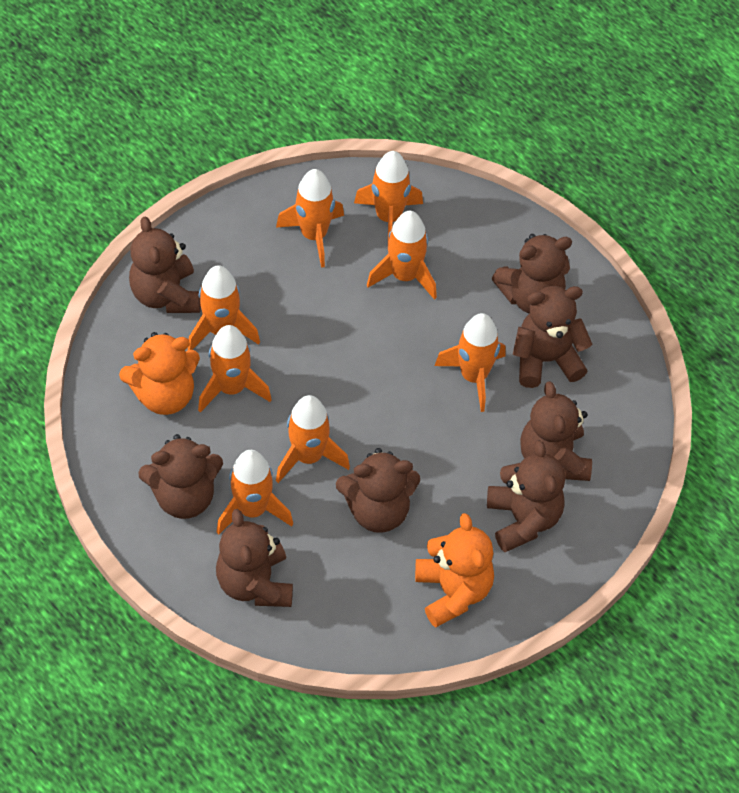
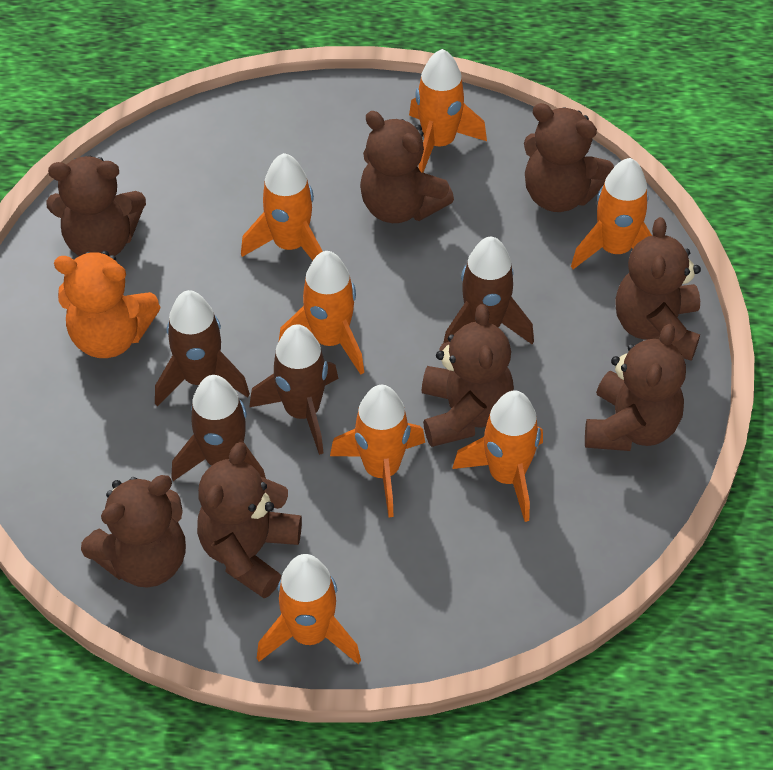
brown rocket: none = 0 -> [155,290,250,407] [171,375,266,481] [249,324,338,455] [443,237,534,345] = 4
orange rocket: [188,265,260,350] [198,325,272,413] [217,450,293,535] [276,169,344,268] [276,395,350,483] [354,151,423,242] [367,211,437,300] [434,313,506,412] = 8 -> [241,153,323,260] [257,554,361,664] [279,251,364,375] [330,385,425,518] [409,49,487,173] [452,390,543,522] [571,158,652,269] = 7
orange teddy bear: [119,332,200,415] [415,513,494,628] = 2 -> [54,251,161,358] = 1

